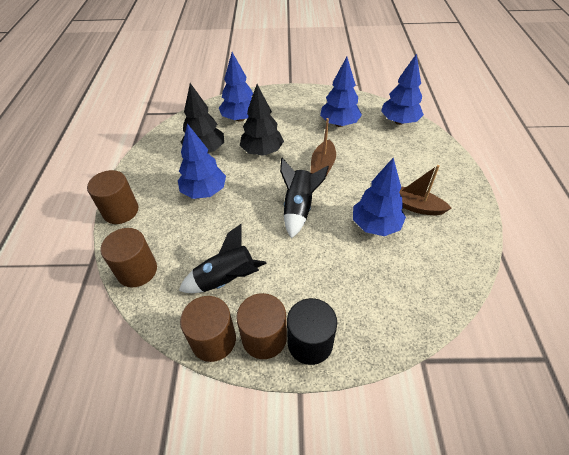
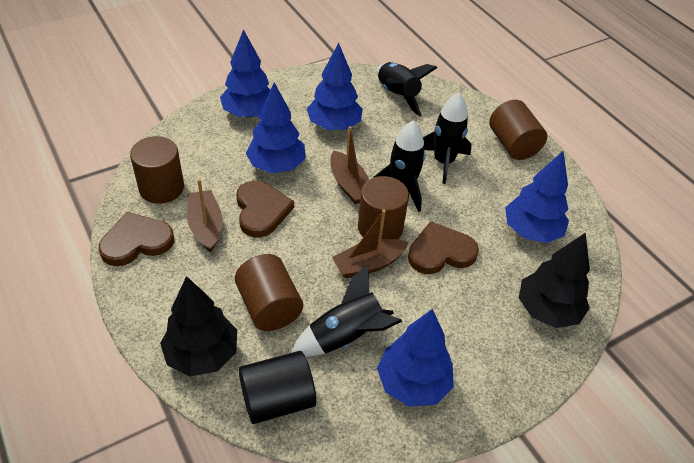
black rocket: [179,224,267,293] [280,158,329,238] = 2 -> [291,265,402,357] [373,121,425,212] [377,62,437,117] [423,93,472,184] = 4
brown boat: [310,118,336,176] [399,165,452,215] = 2 -> [187,179,223,253] [330,126,369,204] [332,209,409,278] = 3
brown heart: none = 0 -> [99,212,174,266] [236,181,294,238] [408,221,479,274] = 3

